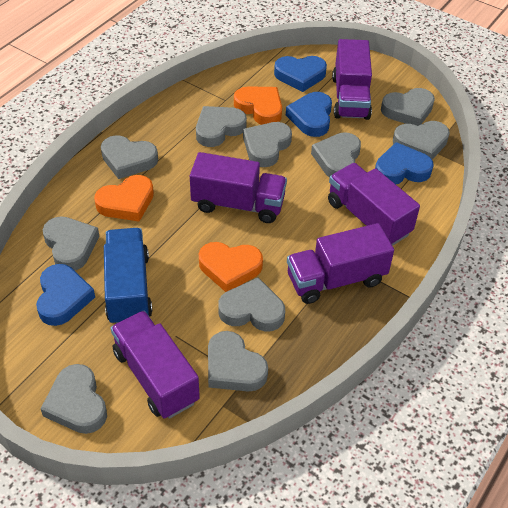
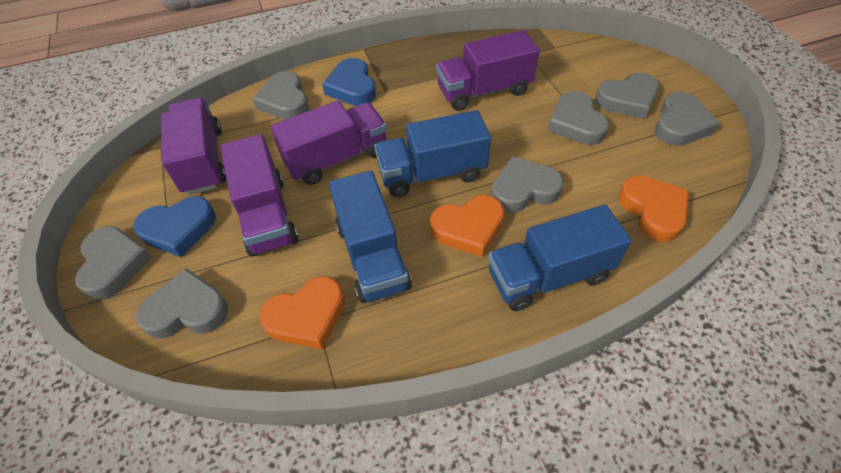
blue heart: [36,264,95,326] [274,56,327,92] [286,92,332,137] [375,142,434,184] = 4 -> [133,196,216,257] [322,58,376,106] = 2
blue truck: [104,228,152,323] = 1 -> [329,170,412,303] [375,110,491,197] [488,205,632,311] = 3
grey heart: [41,364,107,434] [43,216,99,270] [101,135,158,179] [196,106,247,147] [208,331,268,392] [218,277,285,331] [243,122,292,167] [311,132,361,178] [381,88,435,126] [393,121,450,160] = 10 -> [75,226,152,300] [136,268,228,339] [253,71,309,120] [491,156,564,213] [548,91,609,145] [595,73,659,119] [655,92,719,146] = 7
purple truck: [111,311,200,419] [190,152,287,223] [287,223,394,304] [328,163,420,246] [332,39,372,120] = 5 -> [161,98,227,195] [220,134,298,257] [271,100,387,185] [436,30,540,111] = 4

